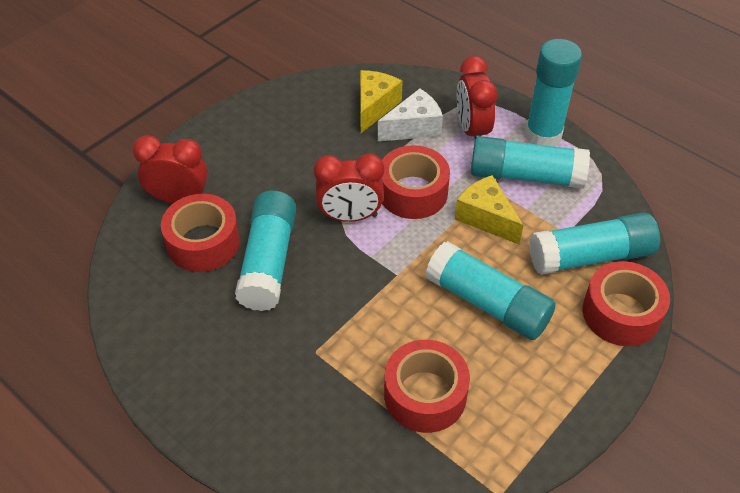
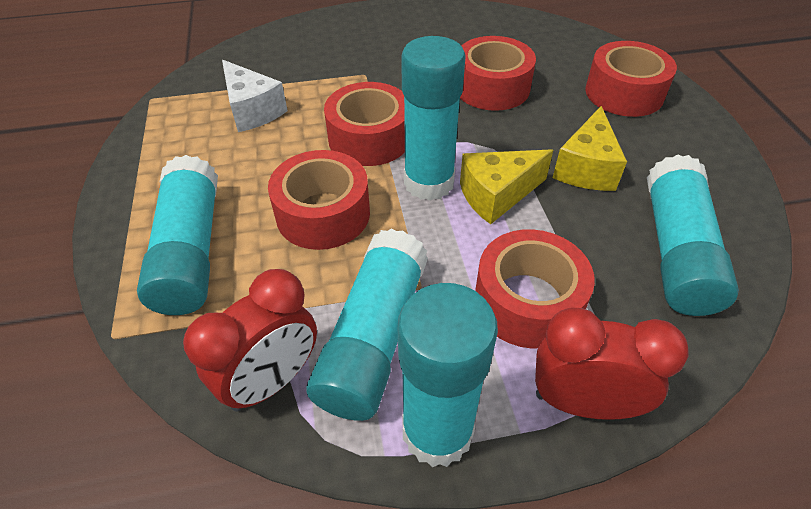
red clock: [132,135,208,203] [314,154,384,222] [457,56,497,139] = 3 -> [183,269,317,412] [535,308,689,420] = 2
red tape: [161,194,240,272] [382,145,450,219] [384,340,470,433] [583,261,670,346] = 4 -> [268,150,370,250] [324,82,405,166] [460,36,536,111] [475,229,595,348] [585,41,677,117] = 5

